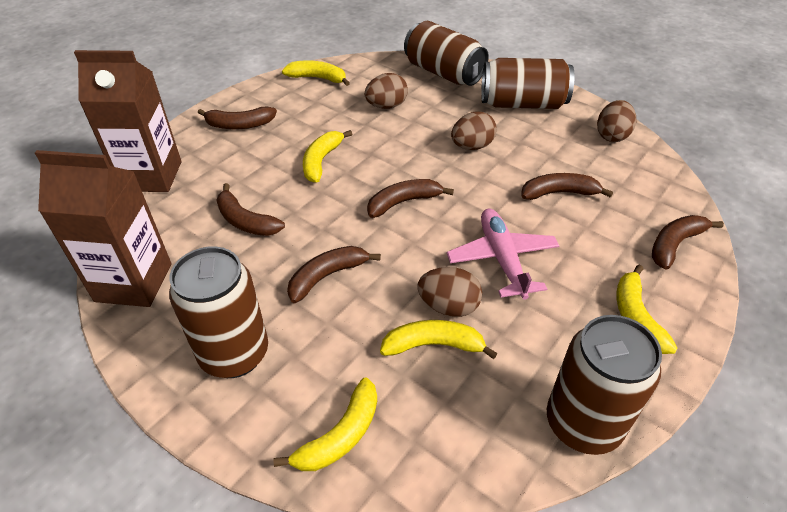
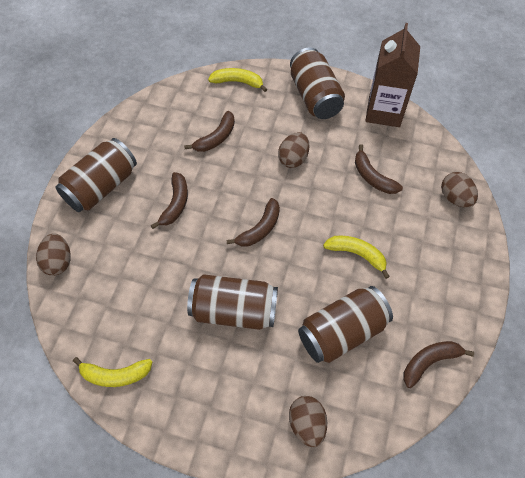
brown banana: [198,107,277,129] [216,183,285,236] [287,246,381,303] [367,179,454,218] [521,173,613,200] [652,215,724,270] = 6 -> [150,172,188,229] [184,111,235,152] [226,198,280,246] [355,144,403,194] [403,341,474,388] = 5
brown carton: [35,150,171,307] [74,50,182,192] = 2 -> [365,23,420,127] = 1
pink plane: [447,209,559,300] = 1 -> none = 0
yellow banana: [274,377,377,471] [282,60,350,86] [303,130,352,183] [380,320,497,359] [616,265,678,354] = 5 -> [73,357,152,387] [208,68,267,92] [323,236,390,279] = 3

